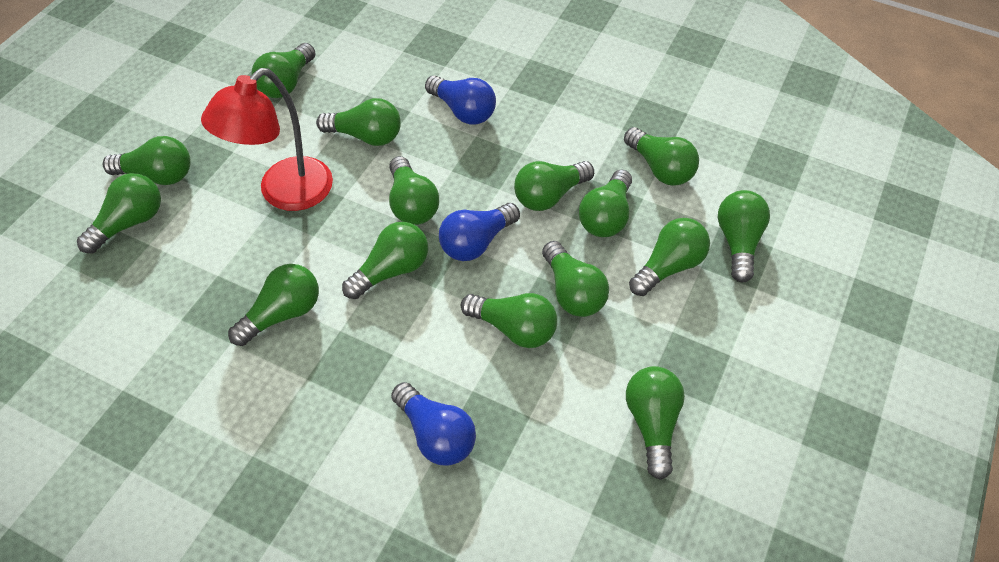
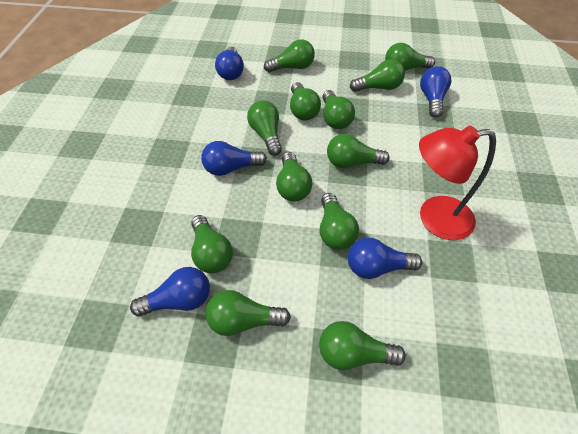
blue light bulb: [391,382,476,466] [425,76,496,125] [439,203,520,261] = 3 -> [130,267,210,317] [201,141,267,176] [215,47,244,80] [348,238,422,279] [420,66,451,118] = 5
green light bulb: [77,173,161,254] [103,136,191,185] [228,264,319,346] [252,43,315,98] [316,98,401,146] [342,222,428,299] [389,156,439,225] [461,293,557,348] [514,161,594,211] [542,241,609,317] [579,169,632,237] [624,127,699,186] [626,366,685,480] [629,218,710,296] [718,190,770,283] = 15 -> [191,215,233,273] [206,290,291,336] [247,101,282,156] [264,39,315,72] [276,152,312,201] [290,82,321,120] [319,321,406,370] [320,193,359,250] [322,90,355,129] [327,134,390,168] [350,59,405,92] [385,43,435,71] = 12

